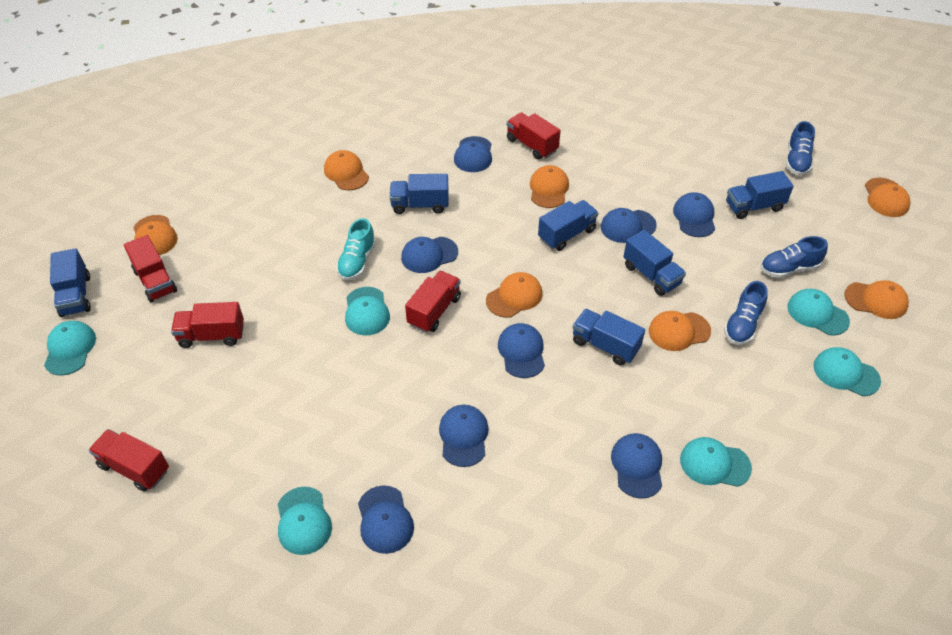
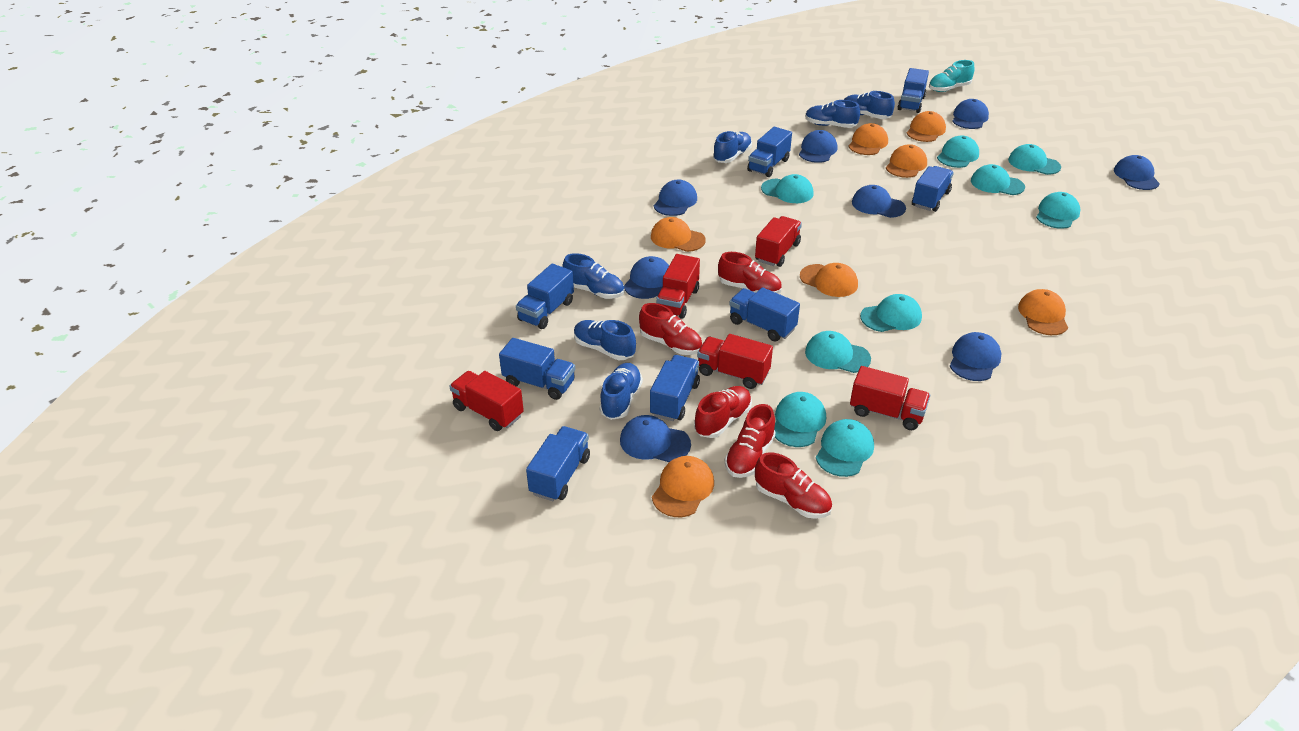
blue shoe: [724,281,768,345] [761,236,828,278] [786,121,815,175] = 3 -> [562,253,624,299] [574,320,636,360] [600,363,643,420] [713,131,752,163] [805,100,860,128] [844,91,895,119] = 6
blue truck: [50,248,91,317] [390,174,449,214] [538,200,598,251] [573,309,645,365] [623,230,686,296] [726,171,794,219] = 6 -> [499,338,575,400] [516,264,574,329] [526,426,590,501] [650,355,700,421] [729,287,800,342] [747,127,792,177] [898,68,929,113] [912,166,954,212] = 8
red shoe: none = 0 -> [639,303,702,355] [694,386,752,438] [718,252,782,294] [725,404,776,478] [755,452,832,519] = 5
turquoise cap: [44,321,96,376] [278,486,332,555] [345,287,390,335] [680,437,752,487] [787,289,850,336] [814,347,881,396] = 6 -> [761,174,814,203] [774,392,826,447] [805,331,871,373] [816,419,874,477] [860,294,922,332] [937,135,979,168] [971,164,1025,195] [1008,144,1061,175] [1036,192,1080,229] = 9

